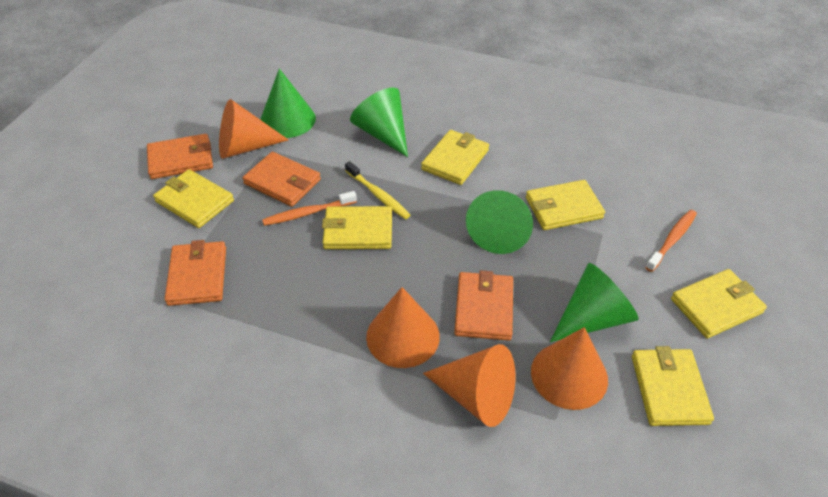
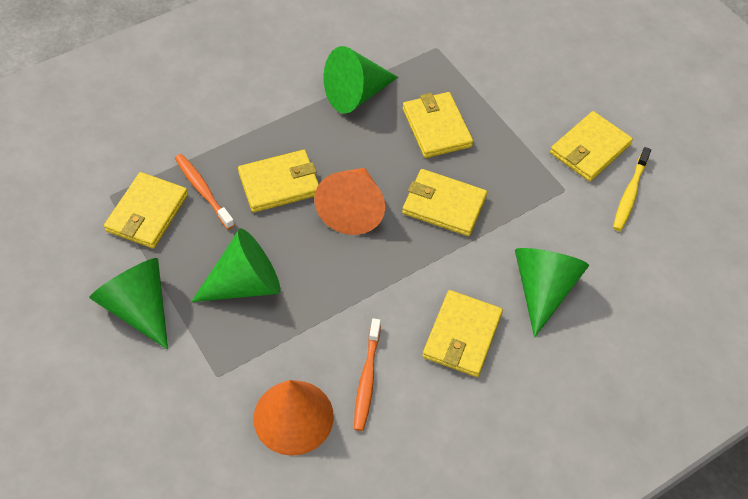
orange cone: [219,99,288,159] [366,287,440,368] [423,344,515,427] [531,327,608,410] = 4 -> [253,380,334,456] [314,168,385,235] = 2
orange wallet: [147,134,213,179] [165,240,226,306] [242,152,321,207] [454,270,513,341] = 4 -> none = 0

